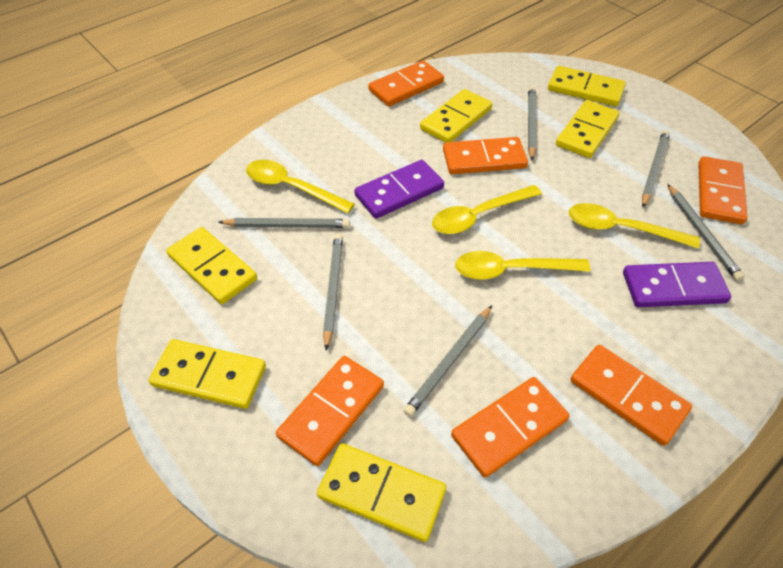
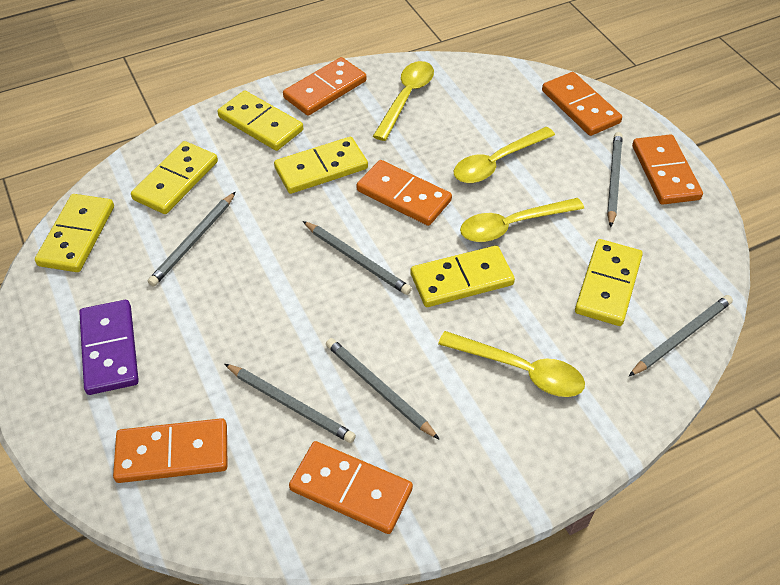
purple domino: [354,160,444,219] [623,262,731,307] = 2 -> [79,300,139,395] = 1

